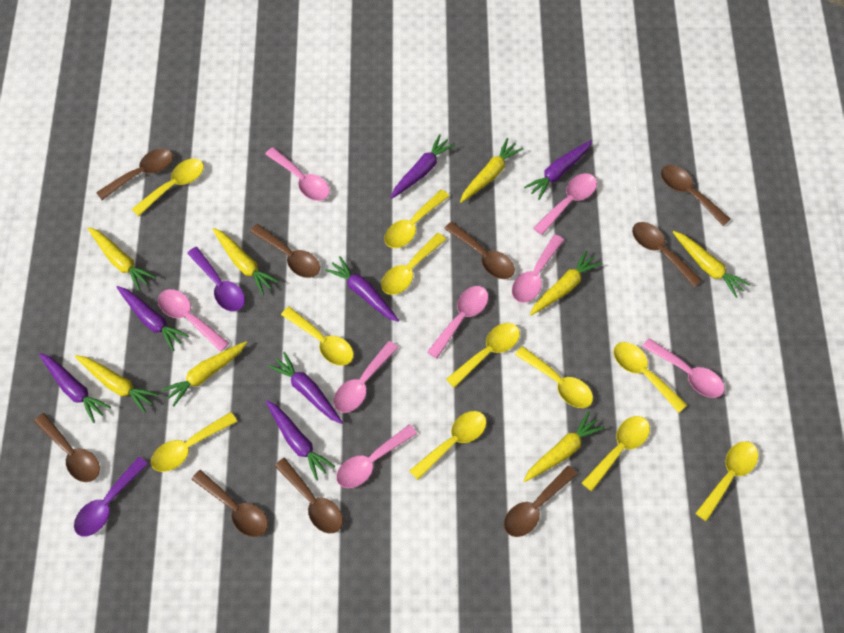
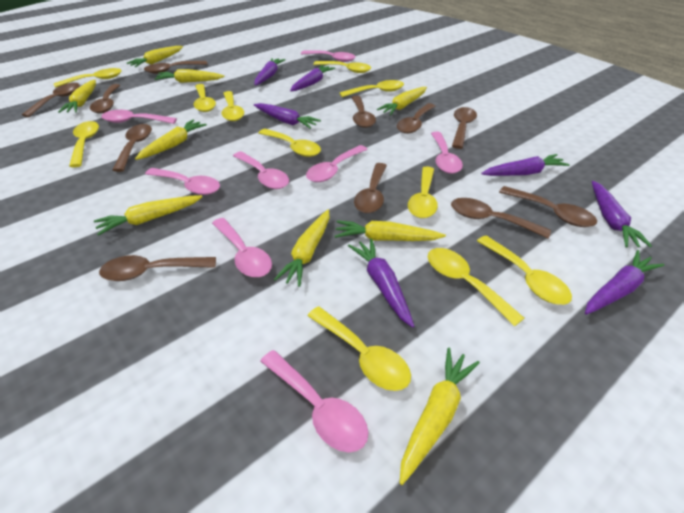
brown spoon: [34,413,100,482] [96,149,173,200] [191,470,268,537] [250,224,320,278] [275,458,343,534] [444,222,515,279] [504,465,578,537] [632,222,702,287] [661,165,731,226] = 9 -> [22,83,80,117] [90,84,120,114] [99,255,216,281] [113,124,152,172] [144,61,207,74] [351,96,376,128] [354,163,387,213] [397,103,436,134] [451,198,551,239] [452,107,477,149] [499,186,597,227] = 11
purple spoon: [74,457,148,536] [187,247,245,312] = 2 -> none = 0
yellow carrot: [75,355,159,413] [88,227,156,291] [161,341,247,407] [213,228,279,295] [460,138,523,203] [524,411,605,482] [530,250,602,315] [673,231,750,298] = 8 -> [58,80,96,113] [94,195,202,236] [127,46,183,67] [135,119,207,160] [155,69,224,83] [274,210,330,287] [335,220,446,241] [377,87,427,115] [399,347,480,485] = 9

